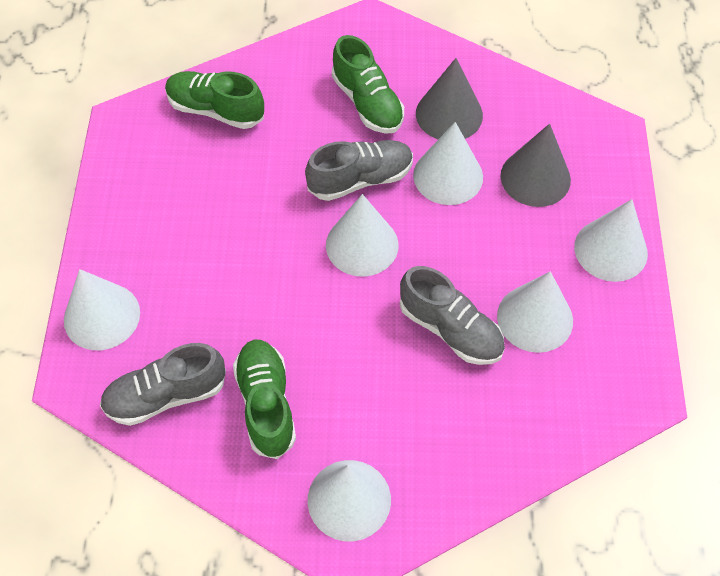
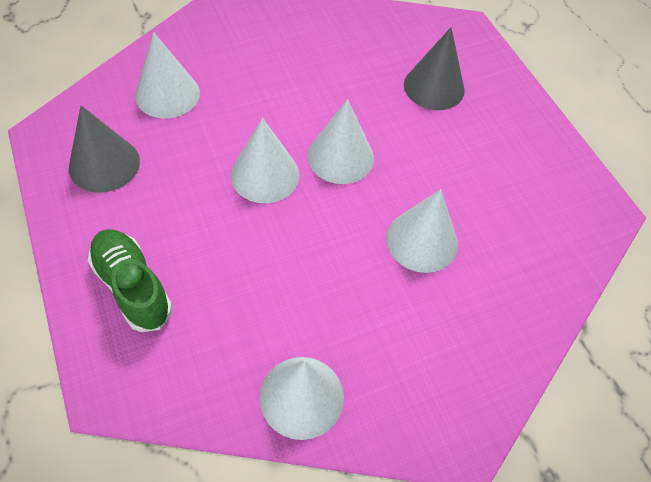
green shoe: [165,71,264,129] [233,340,296,459] [332,35,404,134] = 3 -> [88,229,172,332] = 1
grey shoe: [100,343,226,426] [305,140,413,201] [400,266,505,365] = 3 -> none = 0
white cone: [64,269,140,350] [308,460,391,541] [326,194,399,277] [413,122,483,205] [497,271,573,353] [574,199,648,282] = 6 -> [135,32,200,119] [231,118,300,203] [260,357,344,440] [307,99,374,184] [386,189,458,273] = 5

